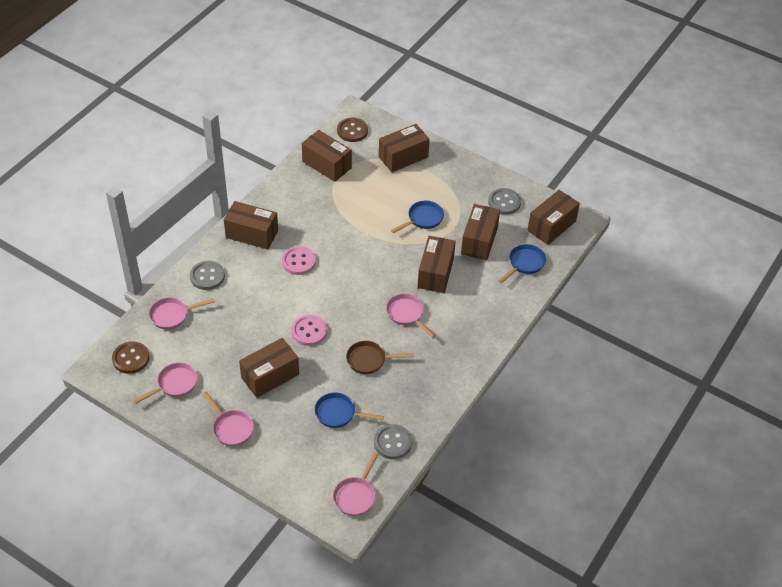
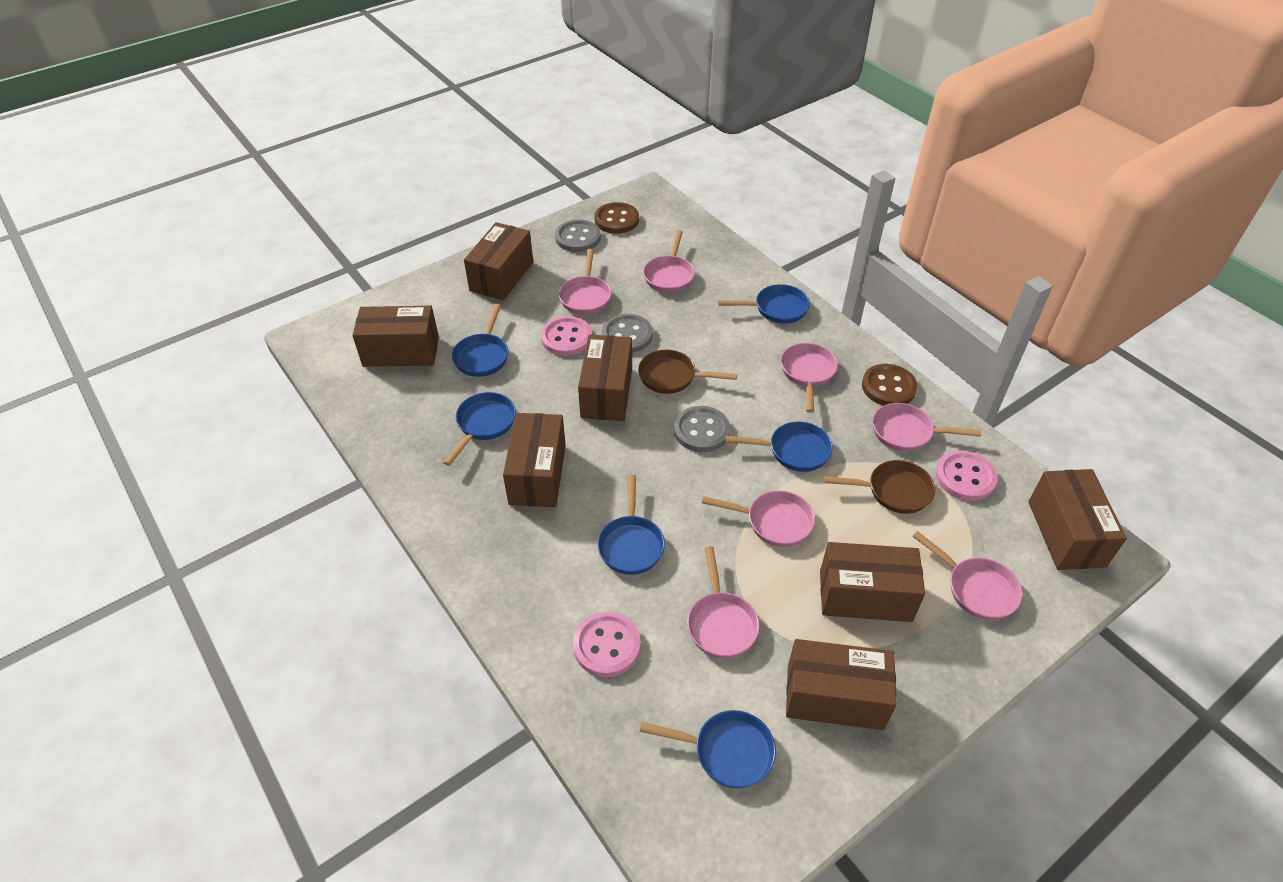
blue pan: [315,392,384,428] [391,201,444,233] [498,244,546,283] = 3 -> [443,392,516,466] [452,304,508,377] [597,475,665,575] [640,710,776,789] [718,284,810,324] [726,422,833,472] = 6
brown pan: [346,341,414,374] = 1 -> [638,350,737,394] [824,460,935,514] = 2
pink button: [282,246,316,275] [291,315,327,346] = 2 -> [541,316,592,356] [573,612,641,677] [936,451,998,501] = 3
pink pan: [133,362,198,404] [149,297,215,329] [202,392,254,446] [333,452,378,516] [386,293,436,339] = 5 -> [559,249,611,315] [643,230,695,293] [687,546,759,658] [702,491,815,547] [781,343,838,413] [872,403,981,451] [912,531,1023,620] = 7

